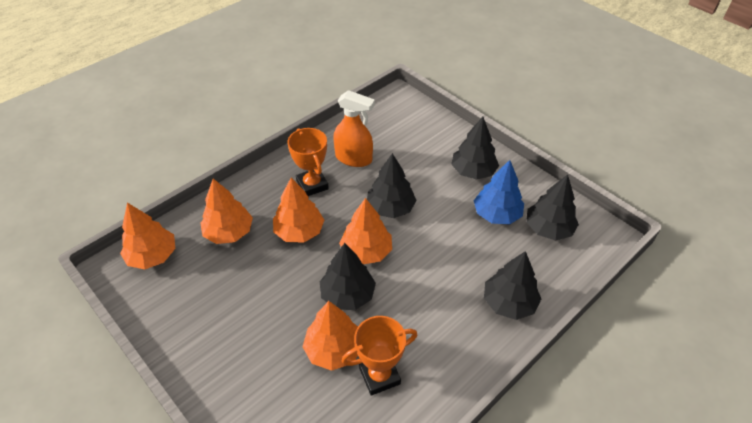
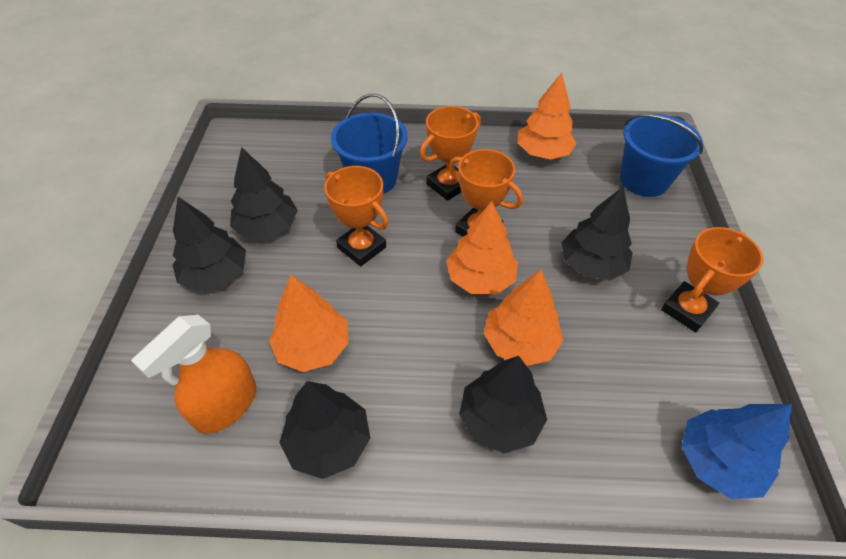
blue bucket: none = 0 -> [331,94,407,194] [620,114,703,197] = 2
orange tree: [120,203,176,269] [200,179,253,244] [273,178,324,243] [302,301,358,371] [339,198,392,264] = 5 -> [269,275,349,372] [446,201,518,295] [484,270,564,366] [517,73,576,160] = 4
orange trophy: [288,128,329,196] [342,316,417,396] = 2 -> [324,166,388,266] [420,106,481,201] [449,149,523,237] [661,227,763,332] = 4

